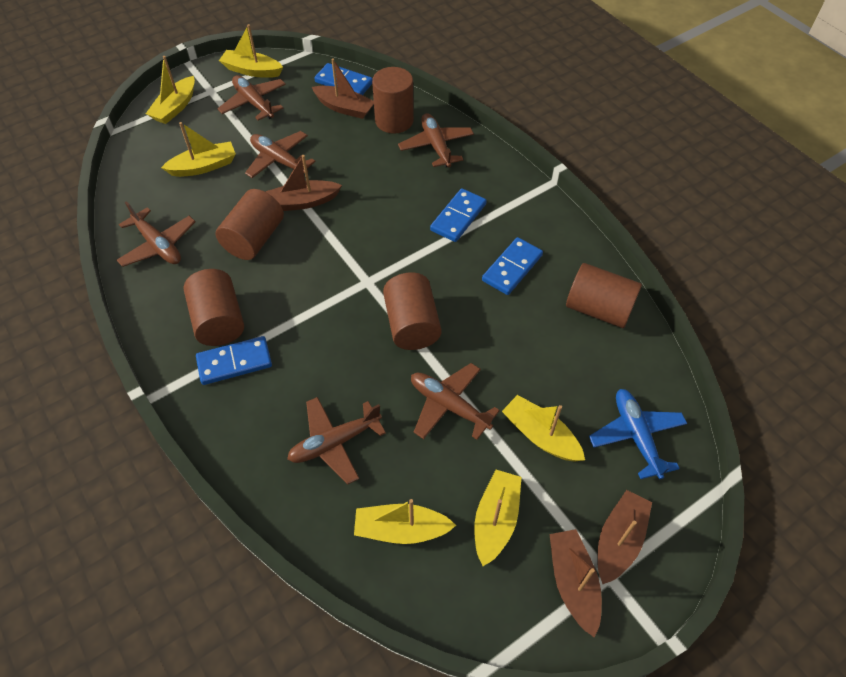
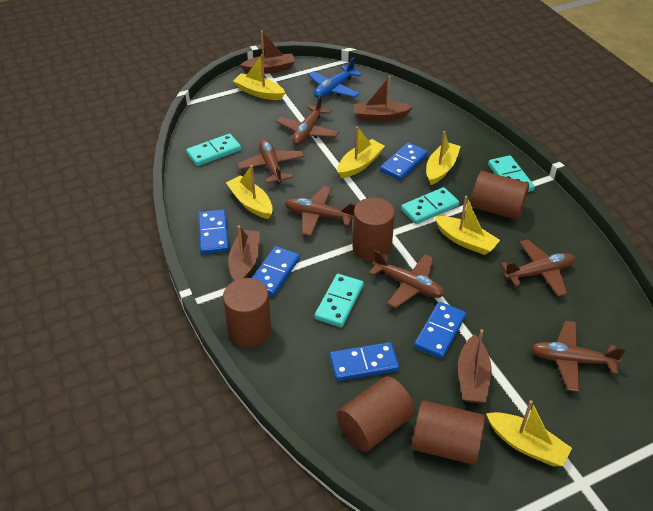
blue domino: [196,336,272,385] [314,63,373,95] [430,188,487,242] [482,237,543,295] = 4 -> [198,209,229,254] [252,246,300,297] [330,342,399,381] [380,142,428,180] [414,302,466,359] = 5
turquoise domino: none = 0 -> [186,134,241,166] [314,274,364,327] [401,187,459,224] [488,155,535,192] = 4

